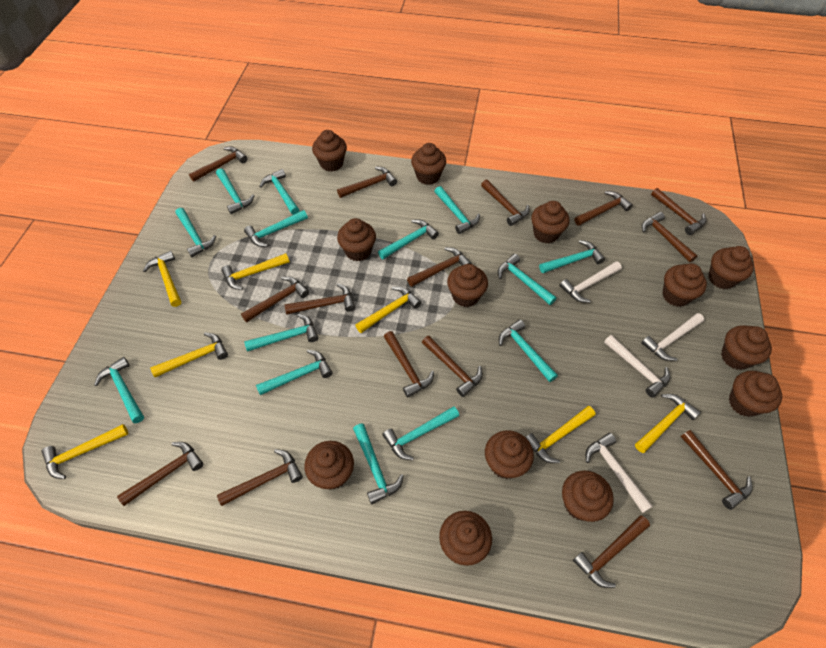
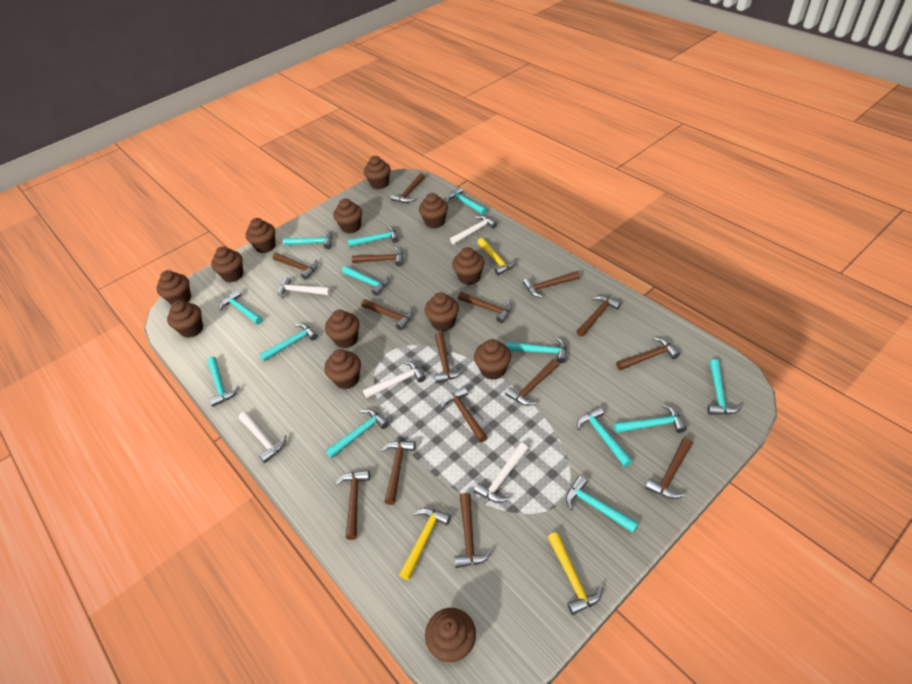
turquoise hammer: [94,357,144,423] [175,208,216,257] [216,168,255,214] [244,210,308,247] [244,314,318,352] [256,350,333,395] [259,169,299,215] [353,423,404,504] [378,219,439,259] [382,406,459,460] [434,186,480,234] [498,254,557,305] [499,319,558,382] [539,240,605,273] = 14 -> [207,357,239,407] [220,290,263,325] [259,323,318,361] [283,231,332,249] [326,409,389,458] [342,266,389,296] [348,226,399,247] [446,186,487,215] [506,337,567,363] [566,476,639,533] [577,406,632,467] [614,404,687,433] [707,359,742,415] = 13
white hammer: [559,261,622,303] [585,433,653,513] [604,335,670,398] [641,313,704,361] = 4 -> [239,412,286,463] [278,277,331,298] [363,361,426,398] [450,215,497,245] [474,443,528,503] = 5
yellow hammer: [41,424,128,479] [143,251,181,307] [150,332,228,378] [221,253,290,290] [355,286,422,333] [526,406,595,463] [635,394,701,453] = 7 -> [399,508,451,580] [477,238,516,275] [548,532,603,615] = 3

